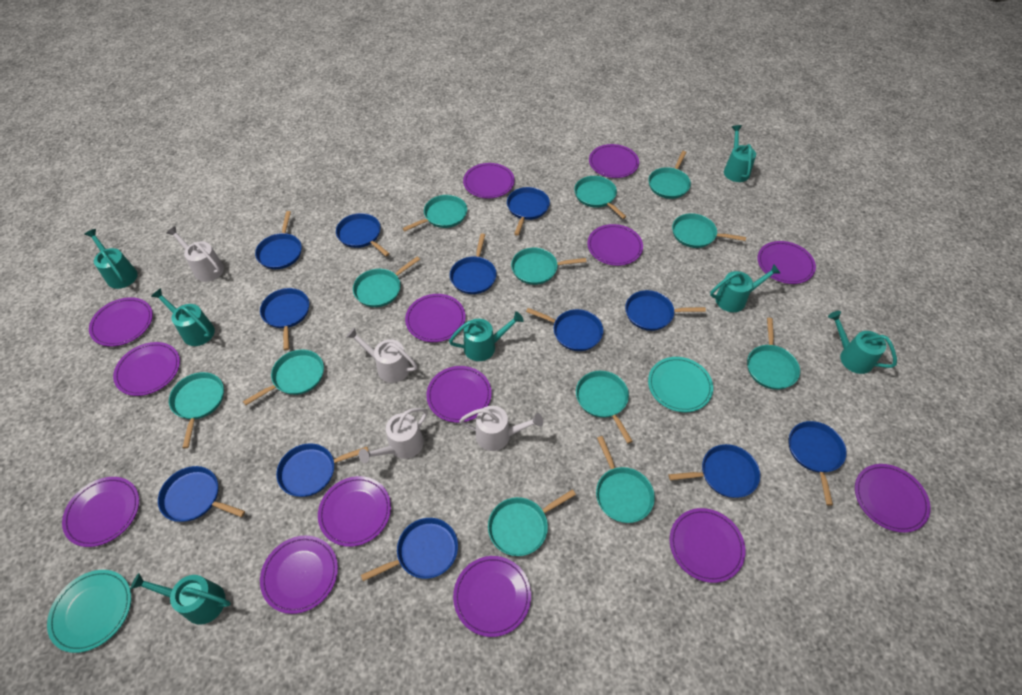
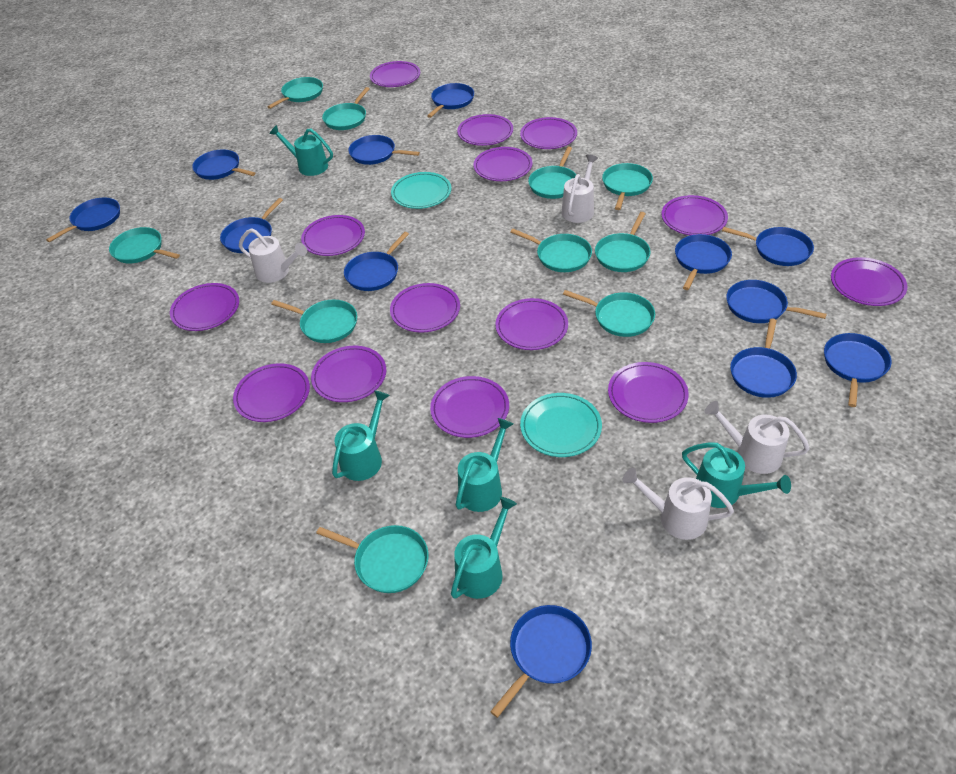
turquoise pan: [169,372,224,448] [243,349,324,405] [353,257,420,307] [403,195,467,231] [488,489,576,556] [511,248,587,285] [574,176,626,219] [576,371,632,444] [596,436,655,523] [648,151,691,199] [672,213,746,248] [747,318,800,390] = 12 -> [109,227,180,263] [267,77,323,109] [271,299,357,343] [316,525,429,593] [322,87,370,130] [510,229,592,272] [528,147,576,199] [563,290,655,337] [595,212,651,272] [602,163,653,210] = 10
turquoise watering can: [84,229,138,289] [130,573,231,625] [151,288,215,346] [449,311,524,361] [710,264,781,312] [724,125,756,182] [828,311,897,374] = 7 -> [269,125,333,176] [332,390,390,481] [451,497,517,599] [456,418,513,512] [682,442,791,508] = 5

